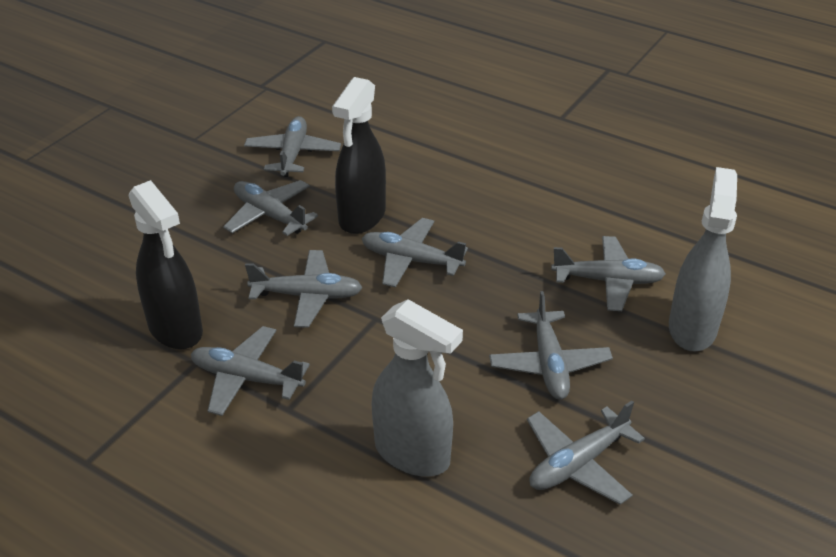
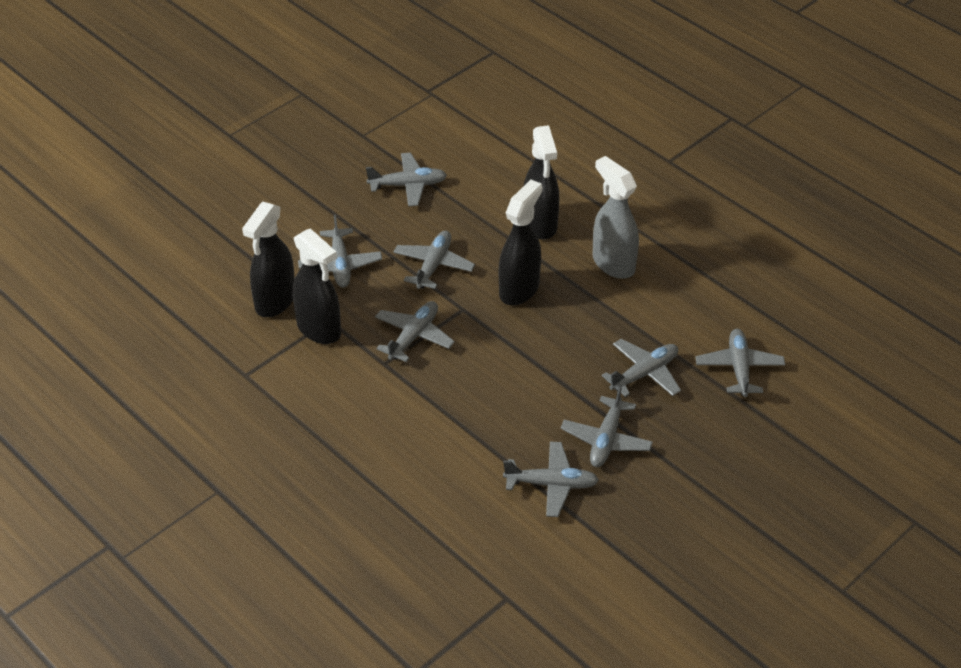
black spray bottle: [128,180,203,349] [332,77,386,234] = 2 -> [242,202,295,317] [293,228,341,344] [499,180,542,305] [524,125,559,240] = 4
grey spray bottle: [372,299,463,476] [669,167,737,351] = 2 -> [593,156,639,279] = 1

